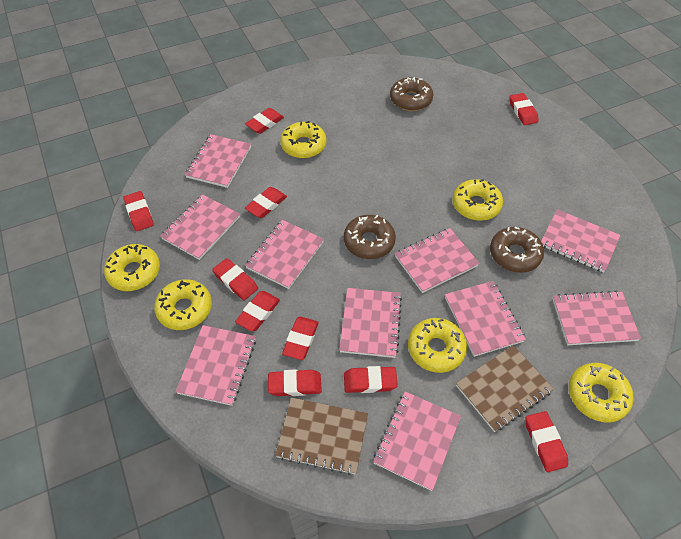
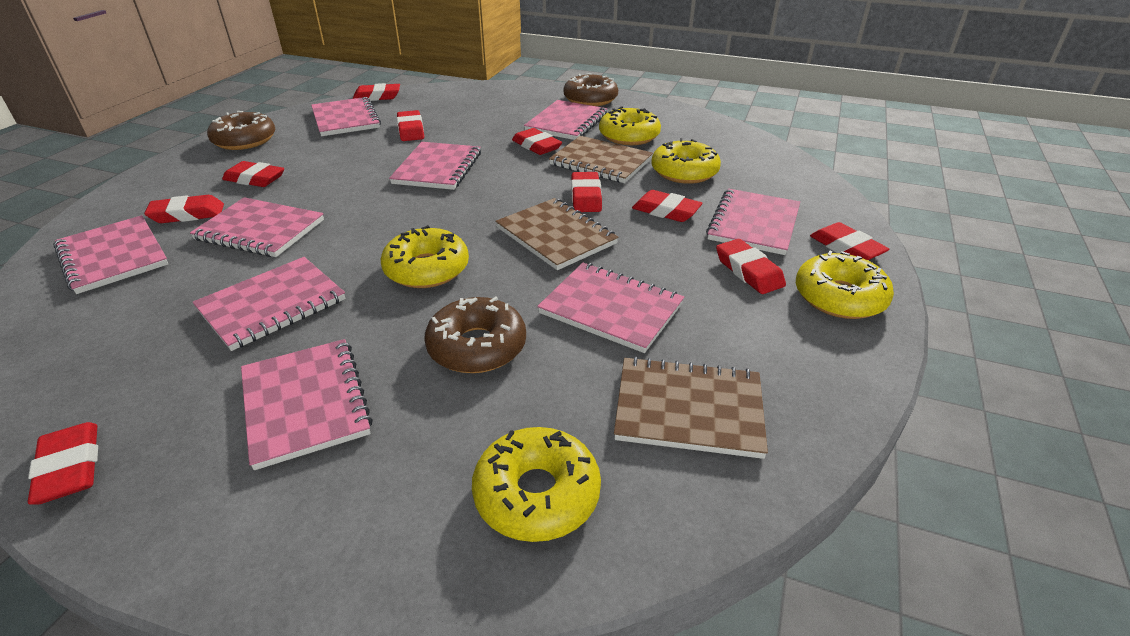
brown notebook: [275,397,368,475] [456,345,554,432] = 2 -> [495,198,619,270] [549,136,653,183] [614,356,768,459] = 3
pink notebook: [160,194,240,260] [176,325,256,406] [185,134,251,188] [245,220,324,289] [339,288,402,358] [373,391,461,491] [395,228,480,293] [445,281,526,357] [541,209,621,273] [553,291,641,345] = 10 -> [54,215,168,294] [190,197,324,257] [193,257,346,351] [241,339,373,470] [311,97,381,136] [389,142,481,190] [524,100,607,140] [537,263,684,353] [706,189,800,255] = 9
yellow donut: [104,244,160,291] [154,279,212,330] [280,121,326,158] [408,318,467,373] [453,179,503,221] [569,363,634,422] = 6 -> [381,225,469,288] [472,427,601,542] [599,106,661,145] [651,138,721,184] [796,251,894,319] = 5

